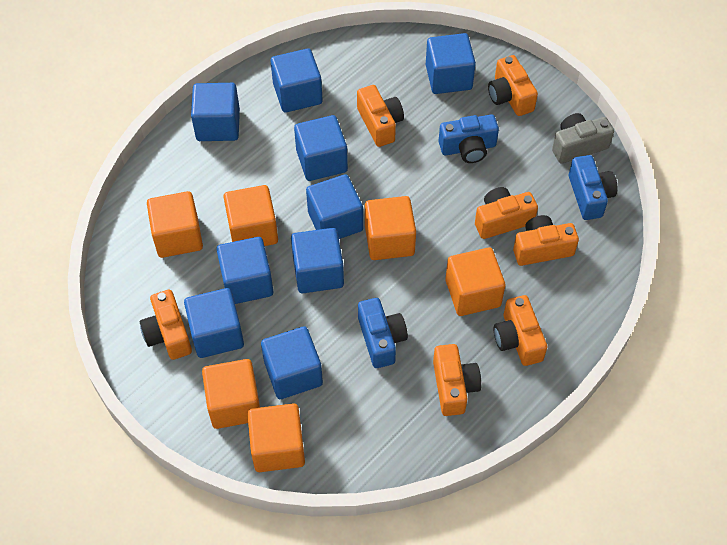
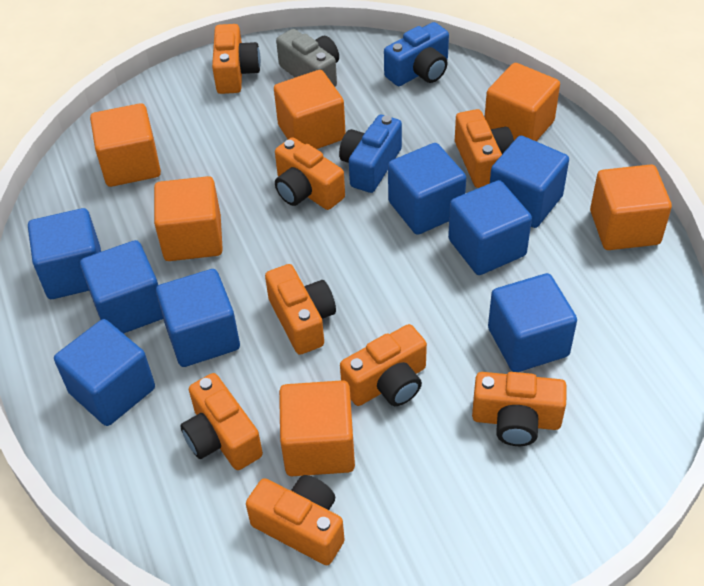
blue camera: [358,298,408,368] [439,115,499,163] [569,155,617,220] = 3 -> [339,115,402,193] [384,22,449,86] = 2
blue cube: [184,288,244,358] [191,83,240,141] [216,237,274,304] [261,326,323,399] [271,48,323,112] [291,228,344,293] [294,115,348,181] [306,174,363,239] [426,33,476,94] = 9 -> [28,208,101,299] [54,319,155,426] [80,240,163,334] [156,269,240,367] [388,143,466,235] [448,180,532,275] [488,273,577,372] [490,136,569,228] = 8
orange camera: [140,290,192,360] [357,85,404,147] [433,344,481,416] [475,187,538,239] [488,55,538,116] [494,295,547,366] [513,215,579,266] = 7 -> [180,373,263,470] [212,24,261,94] [246,475,345,565] [265,264,336,355] [275,137,345,210] [340,324,427,406] [455,109,514,188] [472,372,567,446] = 8

